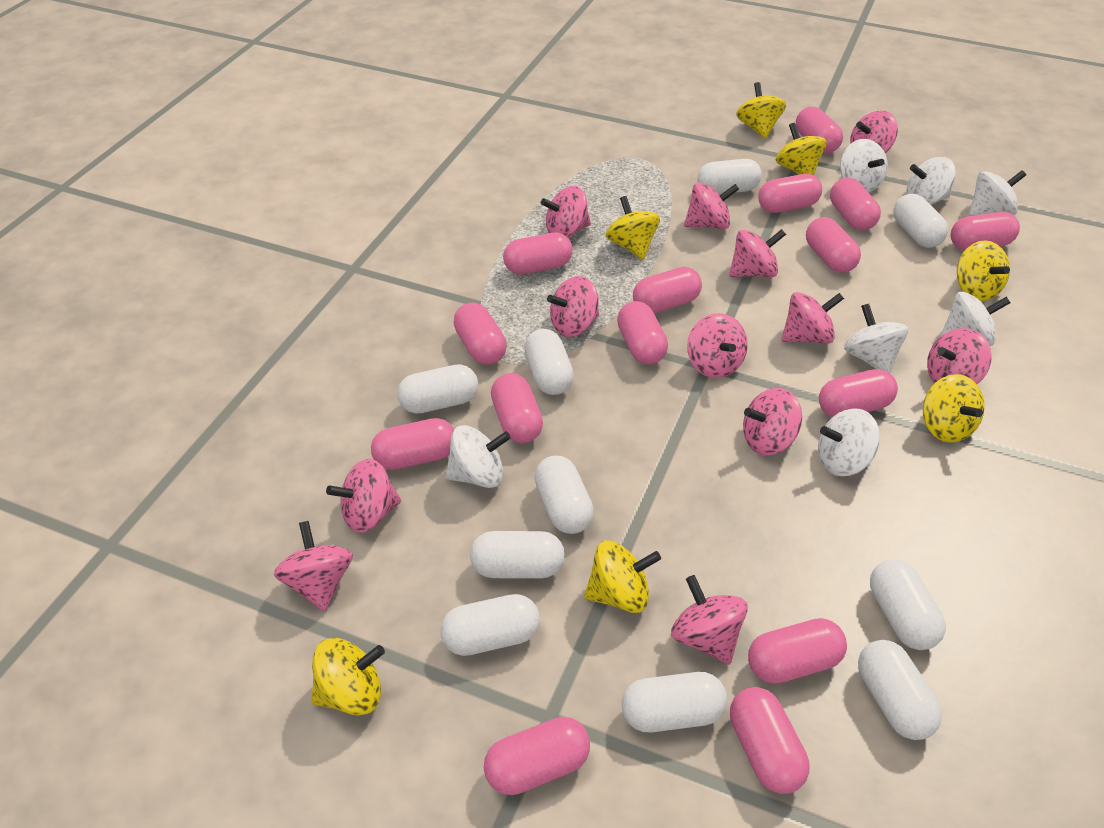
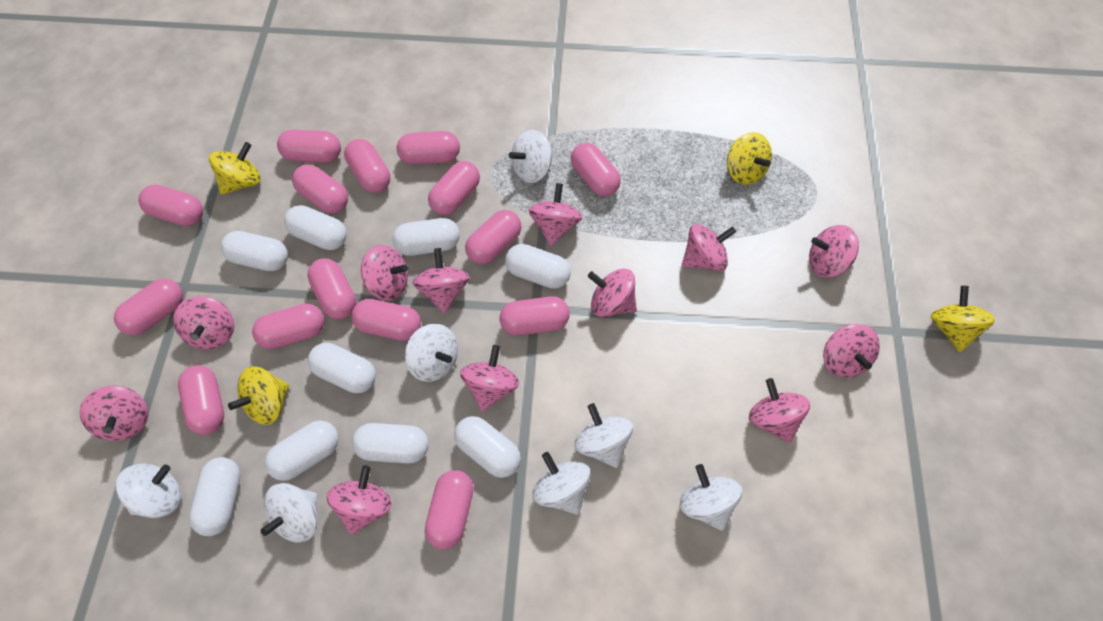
white capsule: [397,364,478,414] [441,594,540,656] [470,531,565,579] [524,329,574,395] [534,456,594,534] [622,672,727,732] [697,159,762,194] [858,640,942,740] [870,559,946,650] [893,194,948,248] = 10 -> [189,457,241,536] [221,231,288,271] [265,421,339,481] [284,205,347,250] [308,343,376,393] [352,423,429,464] [392,218,460,256] [454,416,521,478] [505,244,571,289] = 9
yellow spinning top: [311,638,385,715] [584,540,661,613] [606,196,660,259] [736,82,786,139] [776,123,827,175] [923,374,985,443] [957,240,1010,301] = 7 -> [209,142,261,195] [228,366,289,425] [727,132,772,185] [931,286,995,352] = 4

